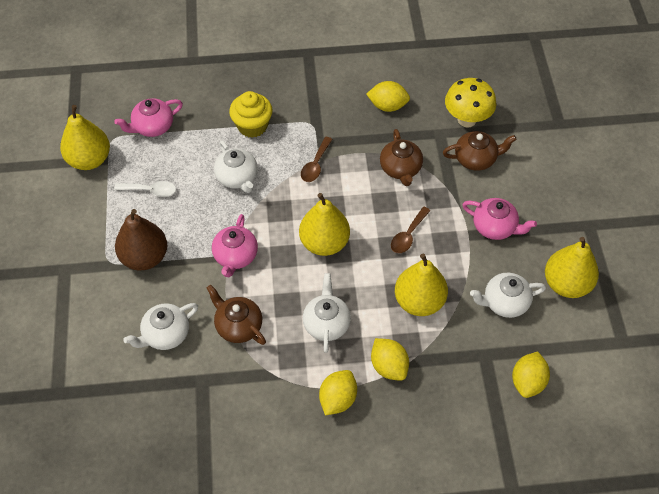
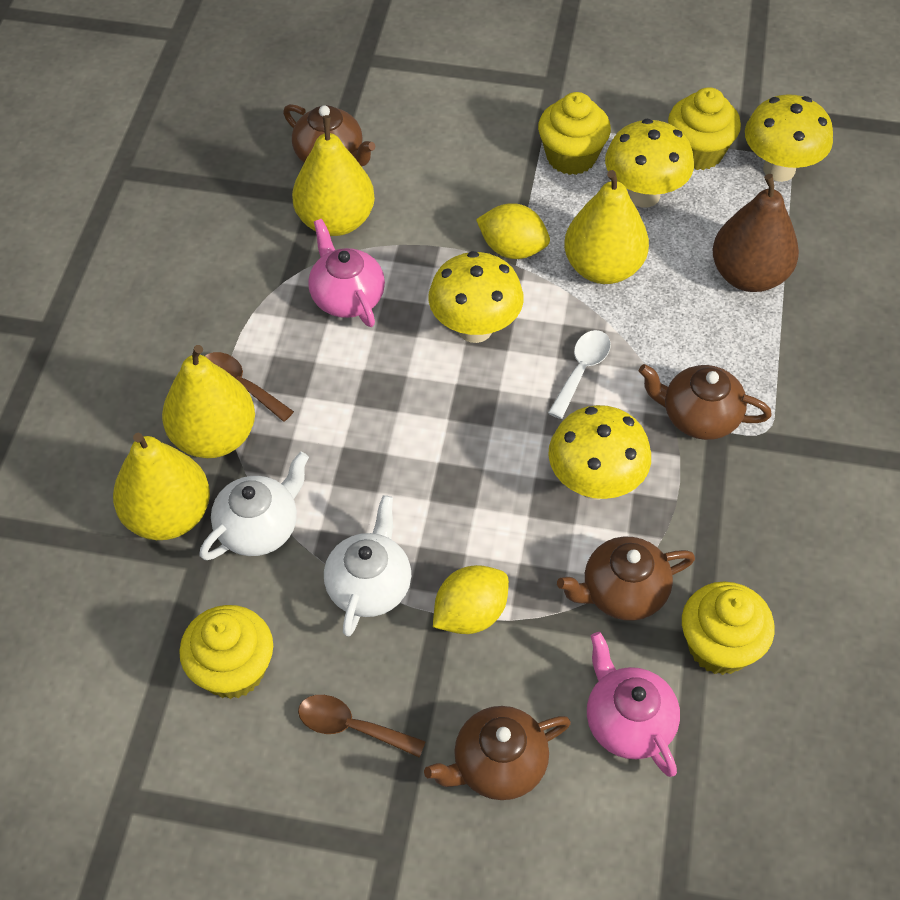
brown teapot: [207,285,266,345] [380,129,423,186] [443,131,517,171] = 3 -> [283,104,376,167] [424,706,571,800] [557,537,695,621] [639,364,772,440] = 4
pink teapot: [114,98,183,137] [212,214,258,277] [462,198,537,240] = 3 -> [308,219,385,327] [587,632,680,777] = 2
white teapot: [123,303,198,350] [214,140,258,193] [303,273,351,353] [470,273,546,318] = 4 -> [200,452,309,560] [324,495,411,637] = 2
yellow cupcake: [229,91,273,138] = 1 -> [179,605,273,699] [538,92,611,175] [668,87,741,170] [682,582,775,675] = 4
yellow lemon: [319,370,357,415] [366,81,410,112] [371,338,409,381] [512,352,550,398] = 4 -> [433,565,509,634] [476,203,550,259] = 2
yellow mushroom: [445,78,496,128] = 1 -> [428,251,524,343] [548,405,651,500] [605,119,694,207] [745,94,833,182] = 4

